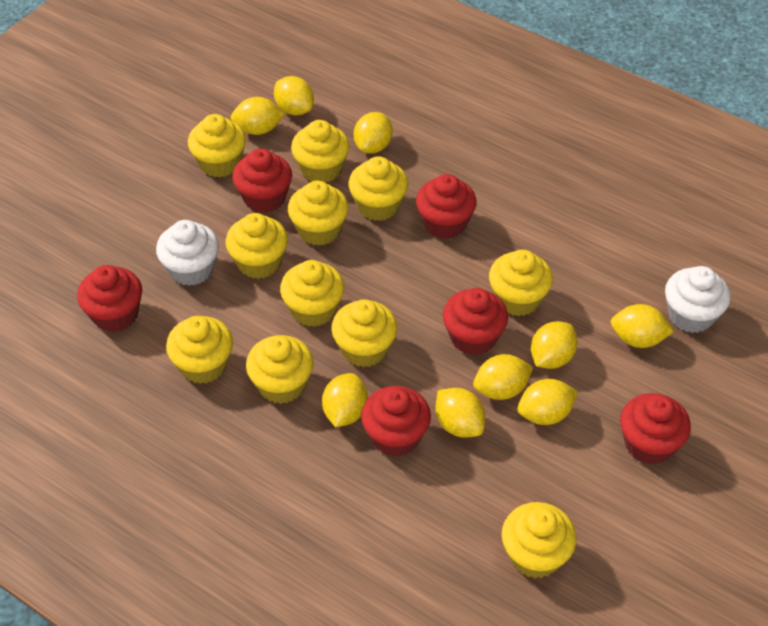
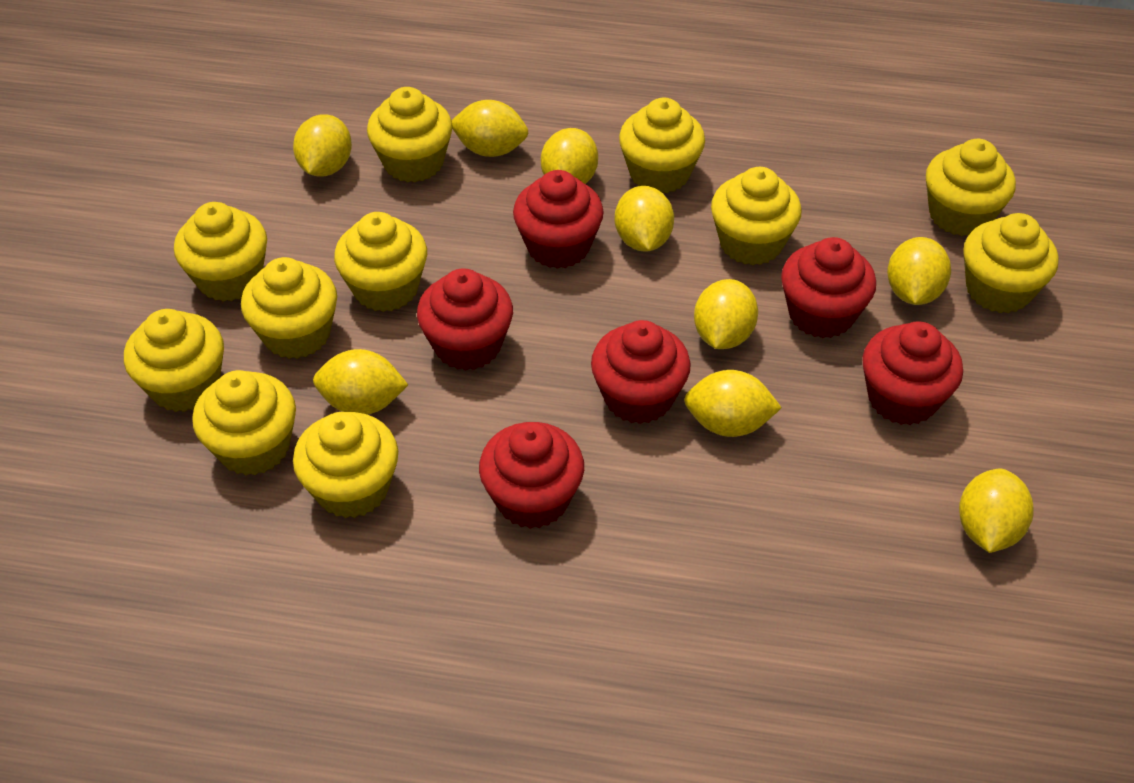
white cupcake: [156,220,219,286] [665,266,730,333] = 2 -> none = 0

